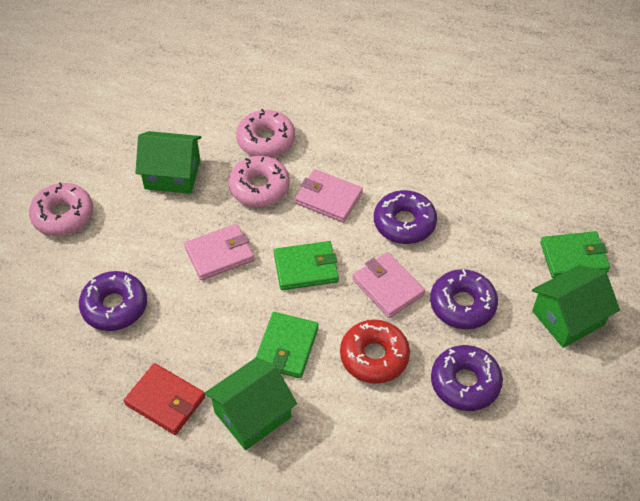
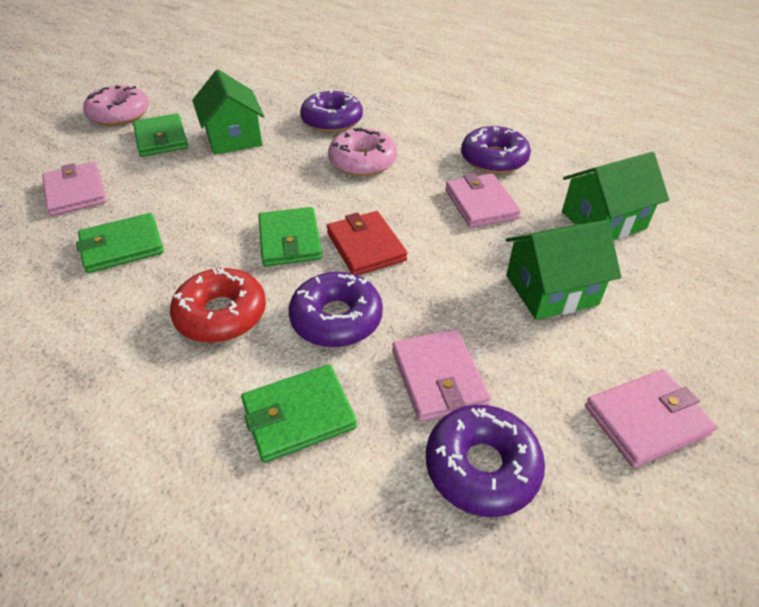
green wallet: [256,312,319,378] [274,241,339,290] [540,231,610,278] = 3 -> [76,213,164,273] [133,113,188,157] [241,364,357,463] [258,207,322,267] = 4
pink donut: [29,182,93,236] [228,156,290,207] [236,109,295,157] = 3 -> [83,85,149,126] [328,127,397,176] = 2
pink wallet: [184,224,254,280] [295,169,363,223] [352,252,425,318] = 3 -> [42,162,107,216] [392,329,491,422] [445,173,521,228] [585,369,717,468] = 4

